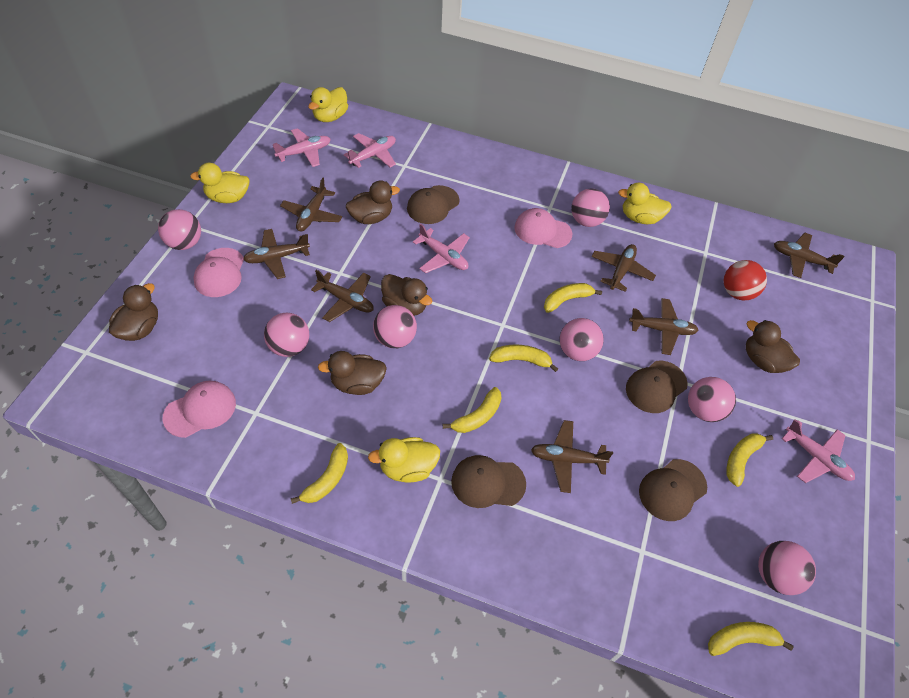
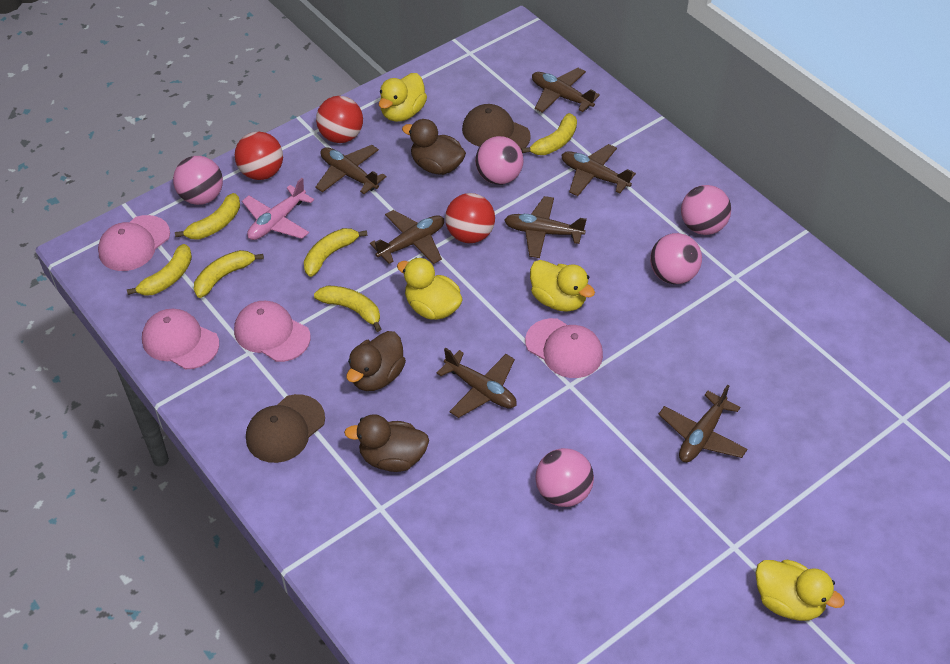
brown cap: [407,185,459,224] [451,455,526,508] [626,361,688,413] [639,459,707,521] = 4 -> [246,394,325,463] [462,104,531,151] = 2
brown duck: [109,283,158,341] [318,351,387,395] [346,180,400,224] [381,274,432,316] [746,320,800,373] = 5 -> [344,414,429,472] [346,331,406,391] [402,119,466,175] = 3
pink ball: [158,209,201,250] [264,313,309,357] [373,305,417,348] [560,318,604,361] [571,188,610,227] [688,377,736,422] [758,541,816,595] = 7 -> [173,156,223,205] [475,136,524,185] [535,448,594,507] [650,233,702,284] [681,185,731,235] = 5
pink cap: [162,381,236,438] [193,248,244,297] [514,208,572,248] = 3 -> [98,215,170,271] [142,309,219,369] [234,301,310,362] [525,318,603,378] = 4
pink plane: [273,128,331,167] [344,133,396,168] [413,223,470,273] [782,419,855,483] = 4 -> [242,178,314,240] = 1
red ball: [724,260,767,300] = 1 -> [235,132,283,180] [316,96,363,143] [445,193,495,243] = 3

